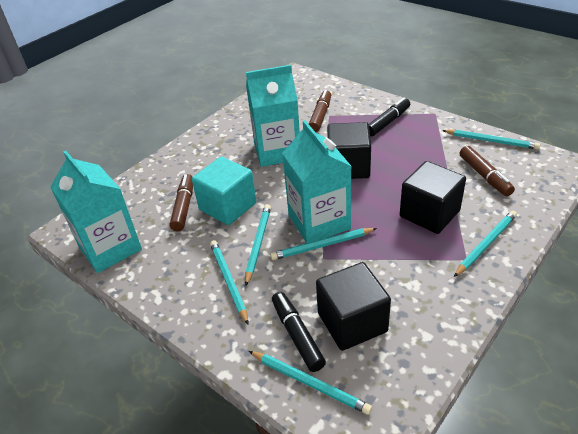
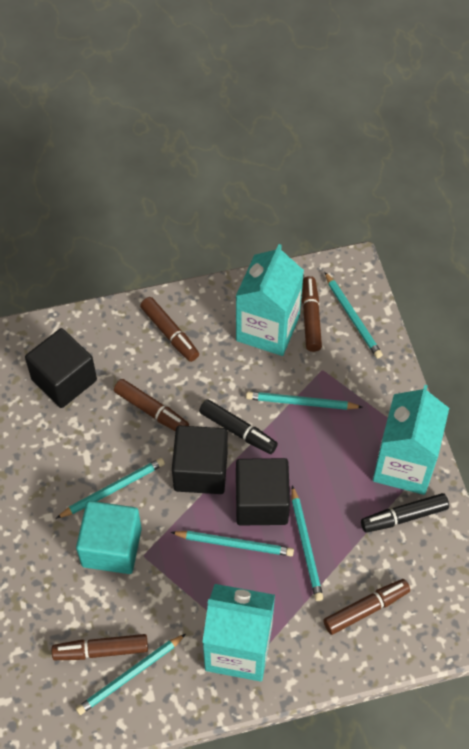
brown marker: [170,174,193,231] [309,90,331,132] [459,146,515,196] = 3 -> [52,634,148,660] [114,379,189,431] [140,297,199,362] [302,276,322,352] [323,579,410,635] = 5

